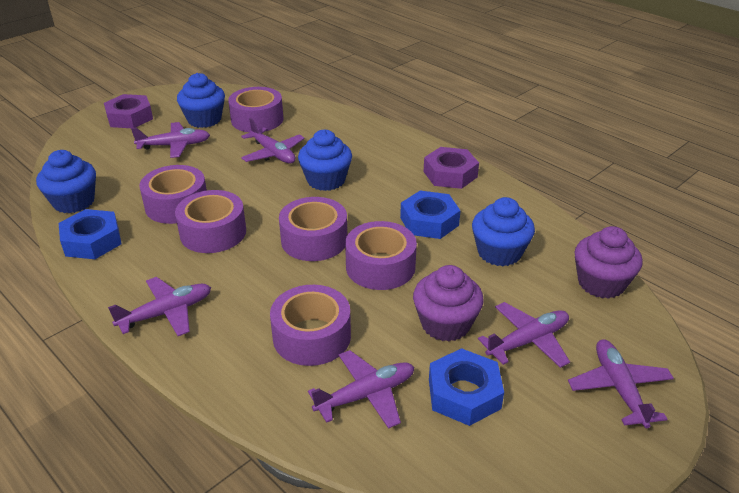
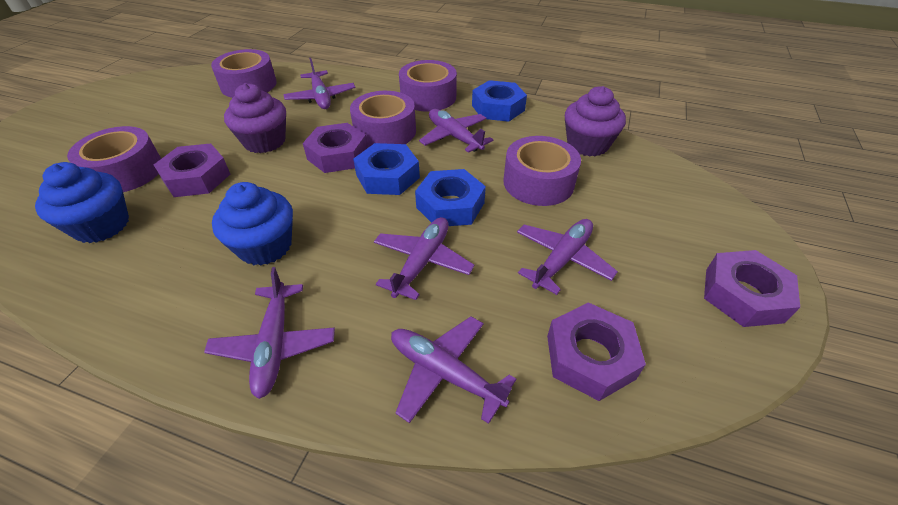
blue cupcake: [36,150,96,213] [177,73,225,128] [298,130,352,191] [472,197,535,266] = 4 -> [35,162,129,243] [212,182,293,266] = 2
purple nut: [104,94,153,128] [423,147,479,189] = 2 -> [154,143,230,197] [303,123,368,173] [547,302,646,401] [704,250,800,327] = 4
purple tape: [139,165,207,224] [175,190,246,253] [228,87,283,132] [270,285,351,366] [279,197,347,261] [345,221,417,290] = 6 -> [67,126,161,192] [211,49,277,98] [350,91,416,147] [399,60,457,112] [503,136,581,206] = 5

